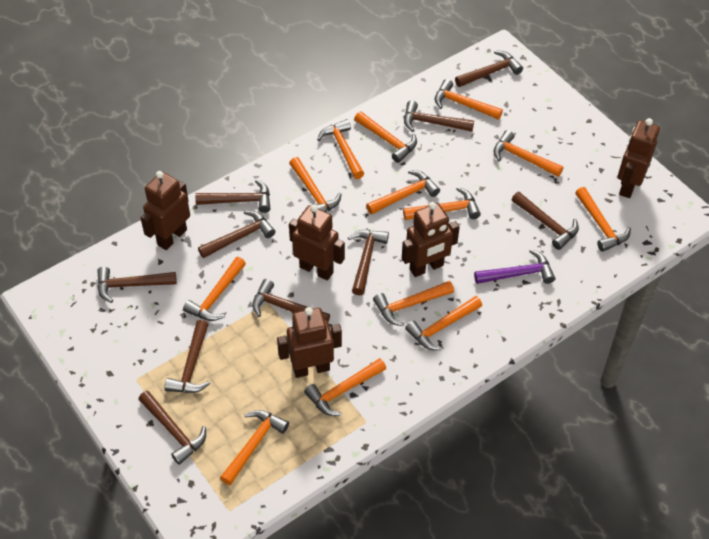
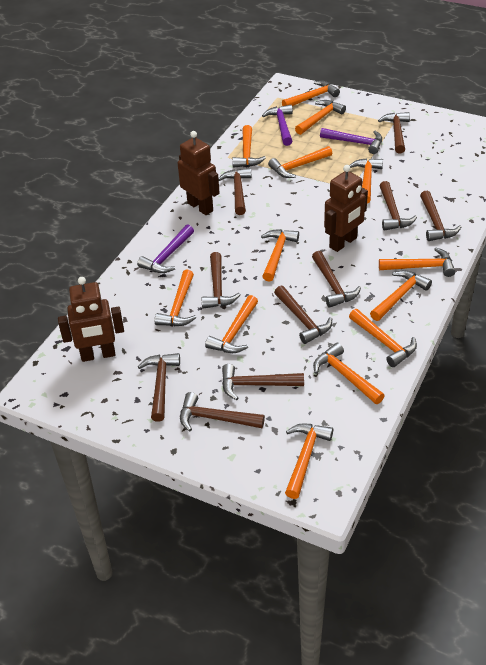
brown robot: [140,171,190,250] [277,307,342,378] [289,204,345,280] [402,202,460,277] [618,118,660,198] = 5 -> [58,277,124,362] [178,131,220,215] [324,165,368,252] = 3
purple hammer: [474,249,555,284] = 1 -> [137,224,194,273] [262,105,293,146] [320,128,382,154] = 3

